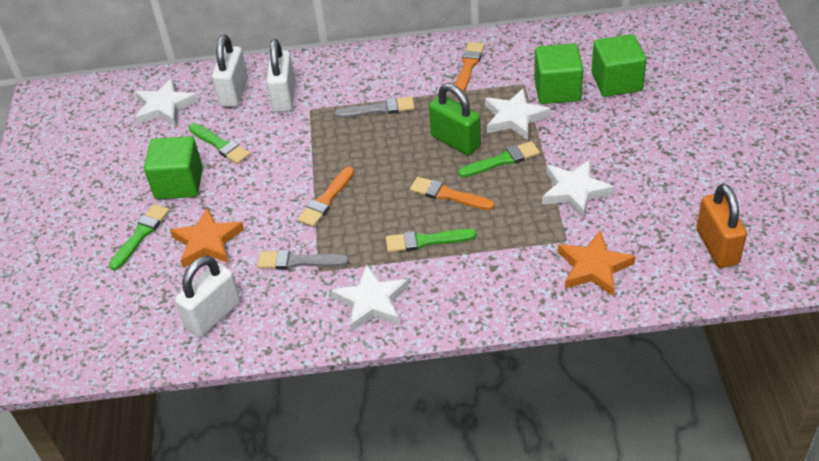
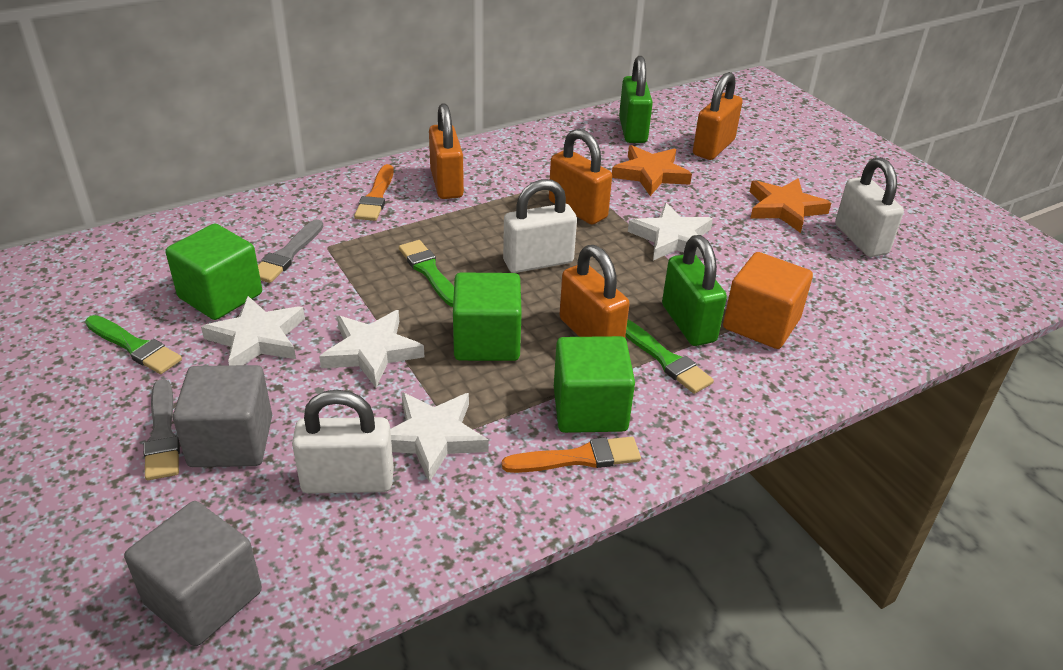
green brush: [109,204,170,270] [189,123,250,164] [386,229,477,253] [458,141,540,177] = 4 -> [85,315,182,374] [399,240,454,307] [625,320,714,394] = 3
green padlock: [429,83,481,156] = 1 -> [619,56,653,143] [662,235,727,346] = 2
grey cube: none = 0 -> [124,501,262,646] [173,365,272,467] = 2
orange brush: [298,167,354,227] [410,177,495,210] [455,42,484,92] = 3 -> [354,164,394,221] [502,436,641,473] = 2
orange cube: none = 0 -> [723,252,813,349] = 1
orange padlock: [696,184,747,268] = 1 -> [429,103,464,199] [549,129,612,225] [559,245,630,338] [693,72,743,160] = 4

